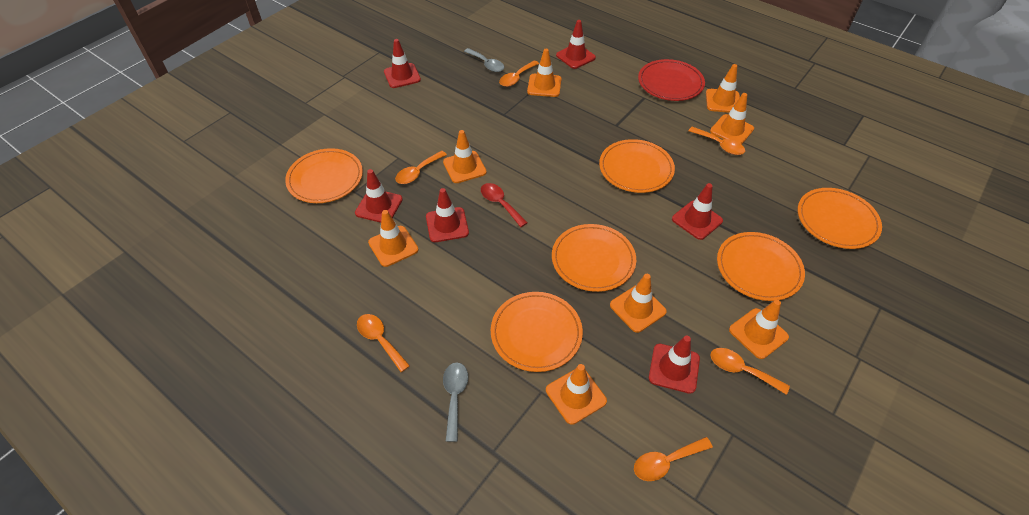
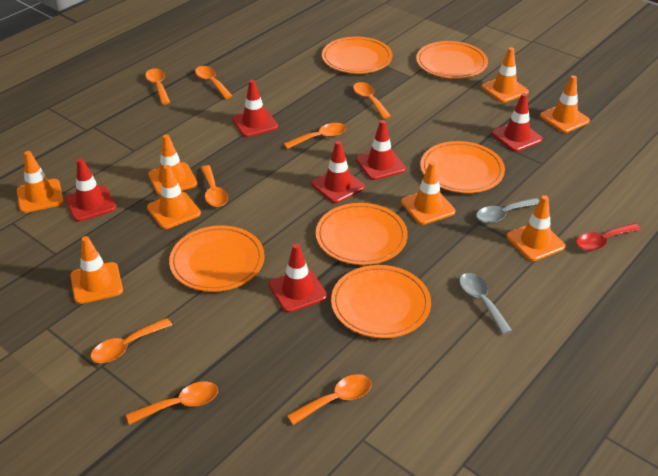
orange spoon: [357,314,410,372] [395,151,447,184] [499,61,539,87] [634,437,713,481] [688,127,745,155] [710,348,790,395] = 6 -> [90,318,172,363] [126,381,218,425] [145,68,170,105] [195,66,233,99] [201,165,228,207] [284,123,346,149] [287,374,372,425] [353,82,391,119] = 8
red plate: [638,59,705,101] = 1 -> none = 0

